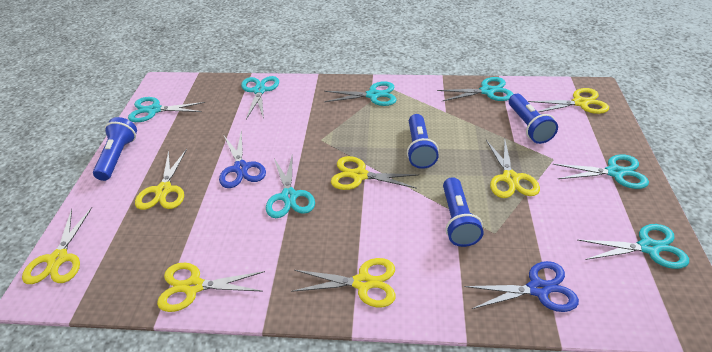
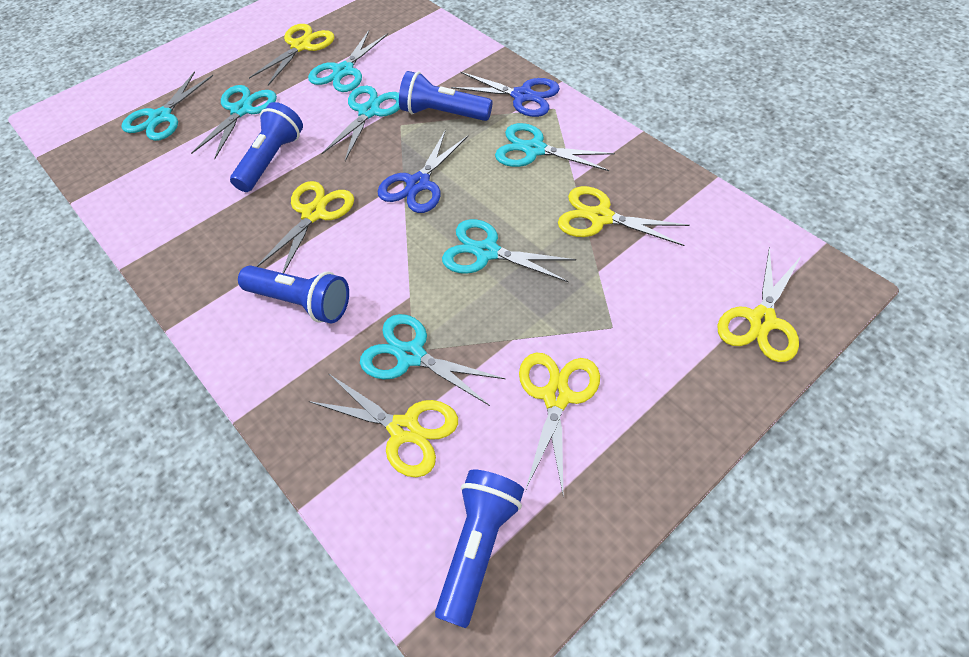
yellow scissors: [22,207,92,284] [135,149,187,210] [157,263,265,312] [291,258,396,307] [331,156,419,190] [486,139,540,198] [528,88,609,114] = 7 -> [249,24,334,86] [256,181,354,273] [309,373,458,477] [519,352,600,494] [558,186,690,246] [717,247,802,362] = 6

